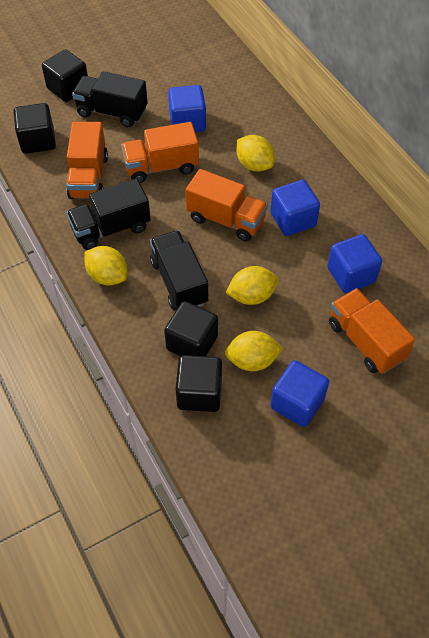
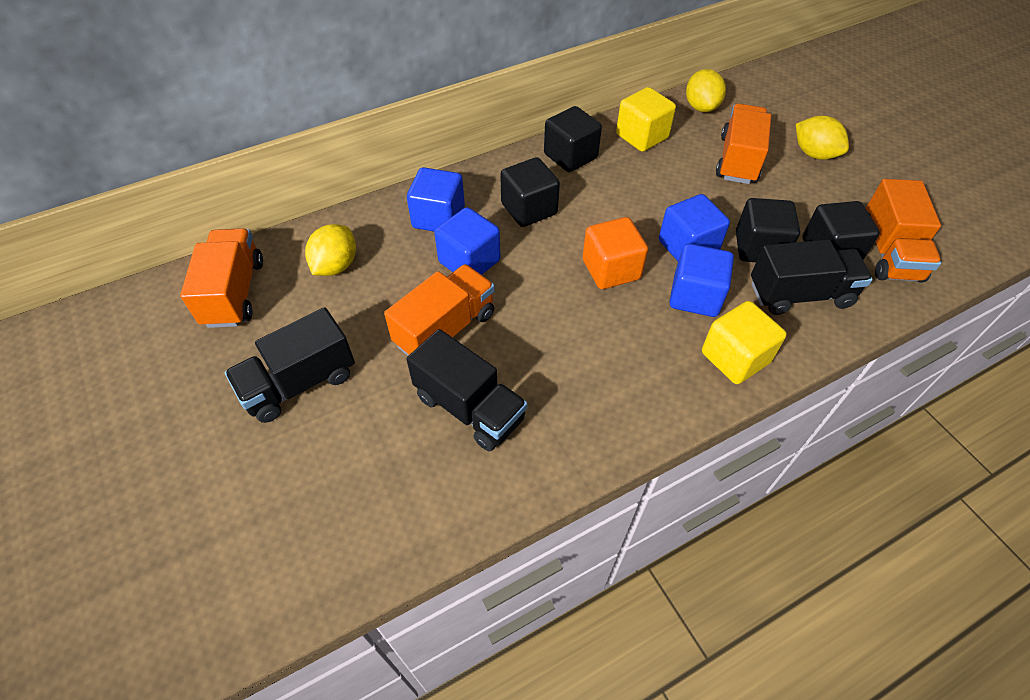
orange cube: none = 0 -> [582,217,648,289] = 1
yellow cube: none = 0 -> [616,87,676,152] [702,301,787,384] = 2
yellow lemon: [85,246,128,286] [225,331,283,371] [226,266,279,305] [237,135,274,172] = 4 -> [305,224,356,276] [686,69,726,112] [796,116,849,160] = 3

